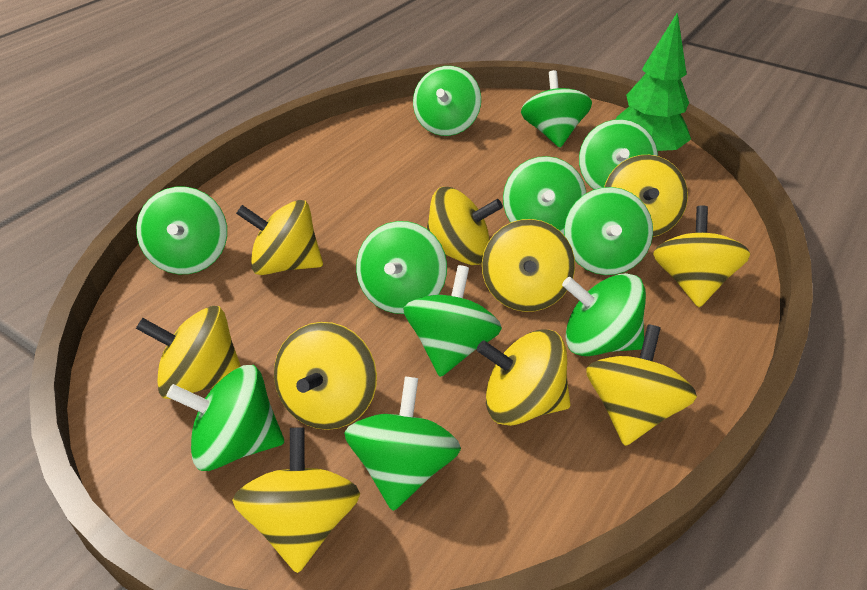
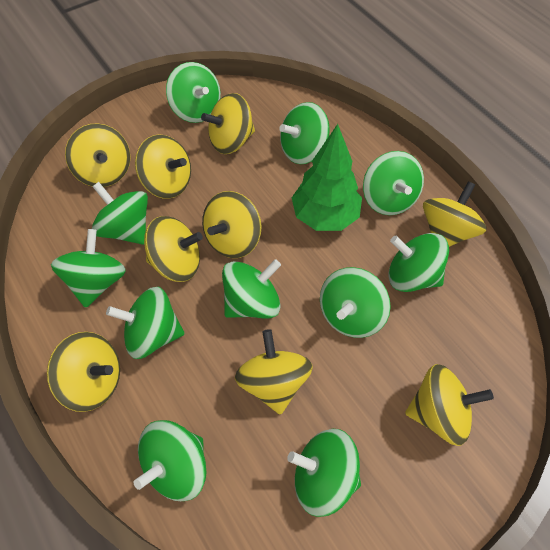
yellow spinning top: [136,306,241,399] [232,427,360,573] [236,200,323,275] [274,322,377,430] [426,187,503,265] [477,329,571,426] [482,219,575,312] [586,325,697,446] [604,155,688,237] [653,205,750,307] = 10 -> [47,332,120,412] [65,123,131,187] [135,134,191,199] [144,216,203,282] [201,93,255,154] [202,191,262,258] [235,329,313,415] [405,364,494,446] [423,181,486,247] = 9

